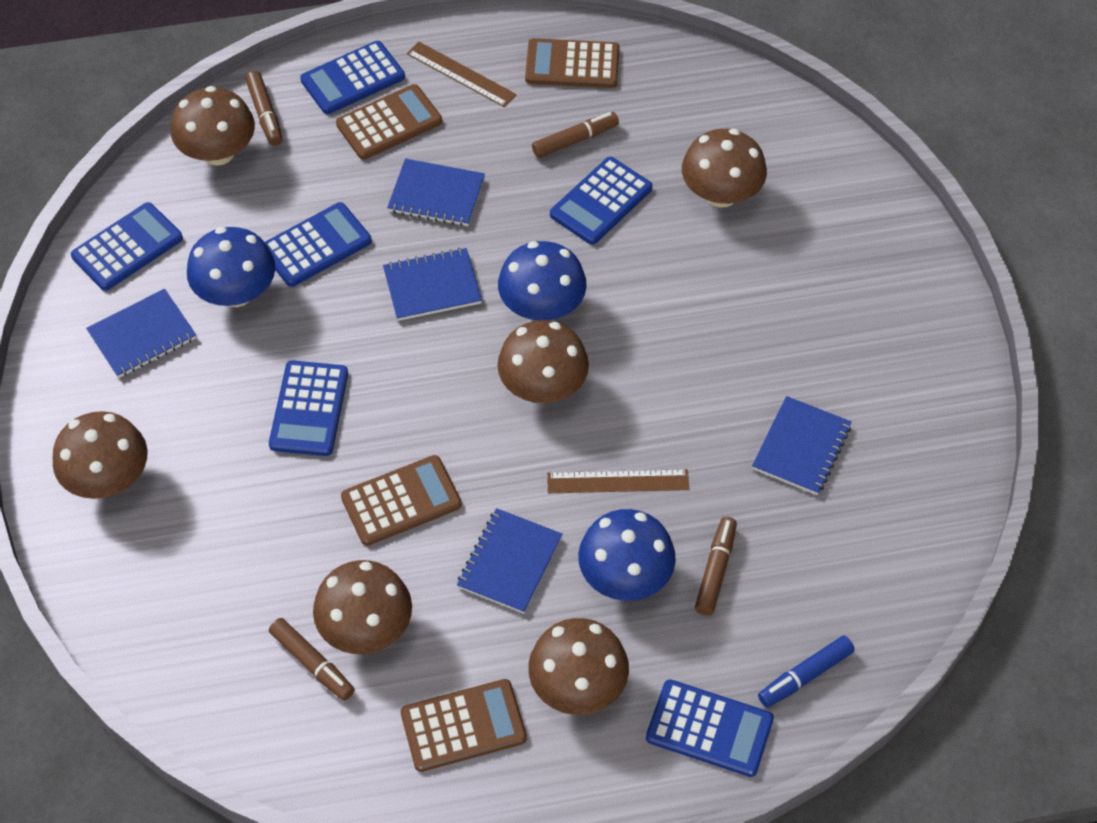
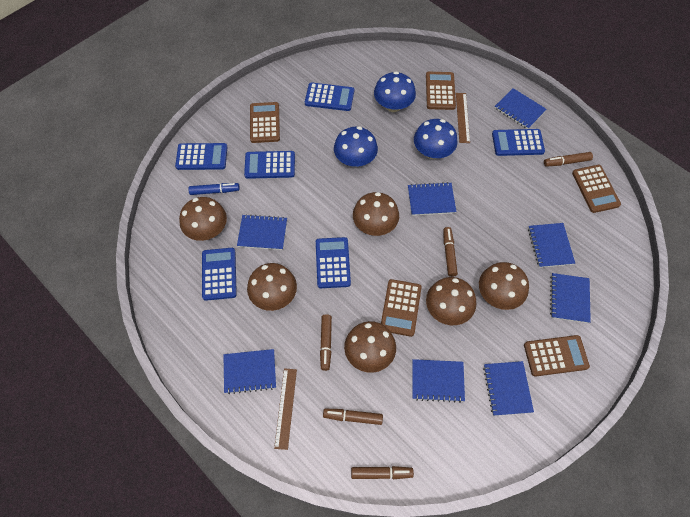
blue notebook: [86,289,196,378] [383,248,482,321] [387,158,485,226] [457,508,563,614] [752,396,852,495] = 5 -> [223,349,276,394] [237,214,287,250] [408,182,456,216] [413,359,465,403] [483,361,534,416] [495,88,547,129] [528,223,575,268] [550,273,591,323] = 8
brown calculator: [336,84,442,160] [341,455,462,546] [400,679,527,772] [525,38,620,88] = 4 -> [250,102,280,143] [381,279,422,337] [426,72,456,110] [524,335,590,377] [572,165,621,213] = 5
brown marker: [245,71,283,146] [269,618,355,701] [532,112,619,158] [695,517,737,616] = 4 -> [320,314,332,371] [323,409,383,425] [351,466,414,479] [443,227,458,277] [544,152,593,167] = 5

